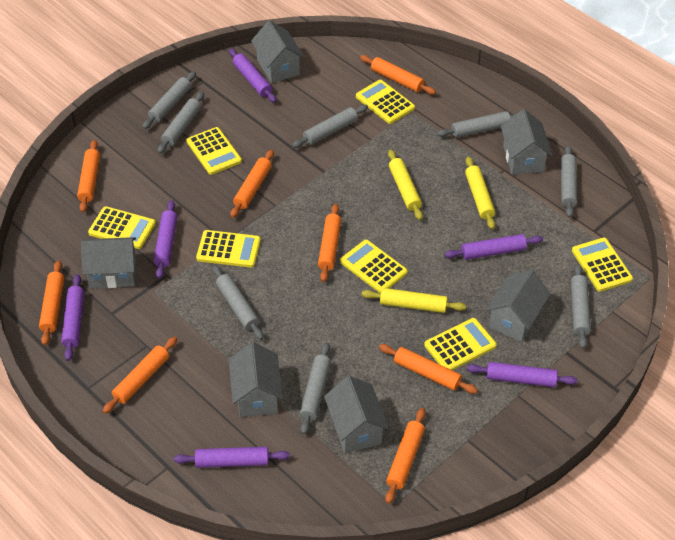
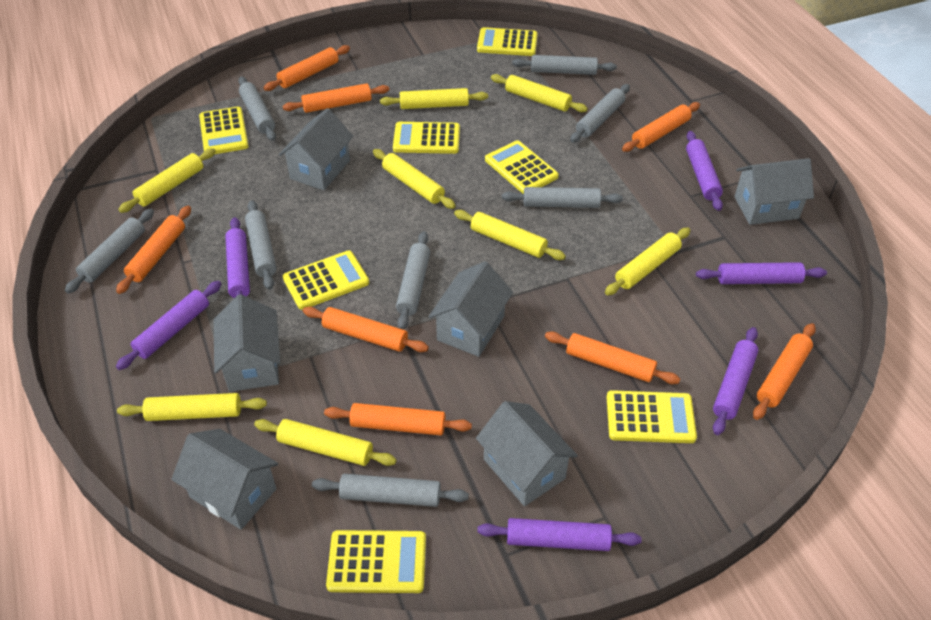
yellow rolling pin: [361,288,466,313] [388,150,423,220] [465,157,495,229] = 3 -> [117,393,267,421] [118,148,216,213] [254,419,397,466] [373,149,456,209] [380,88,488,109] [454,210,566,260] [491,74,588,112] [605,228,691,295] = 8

